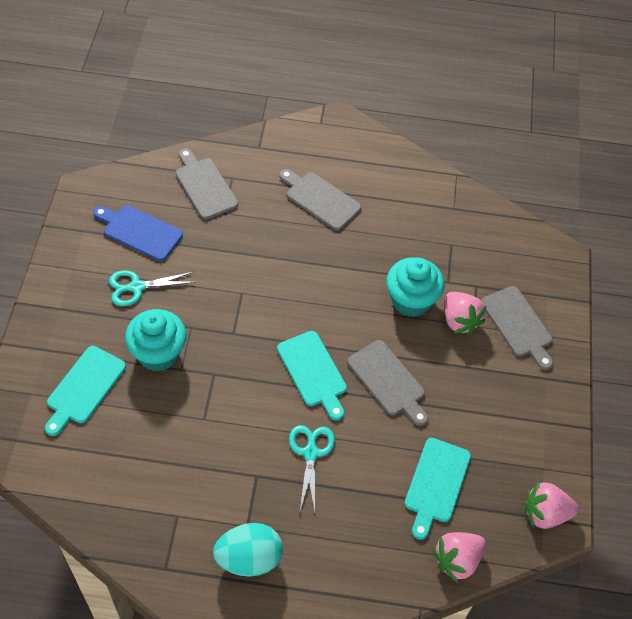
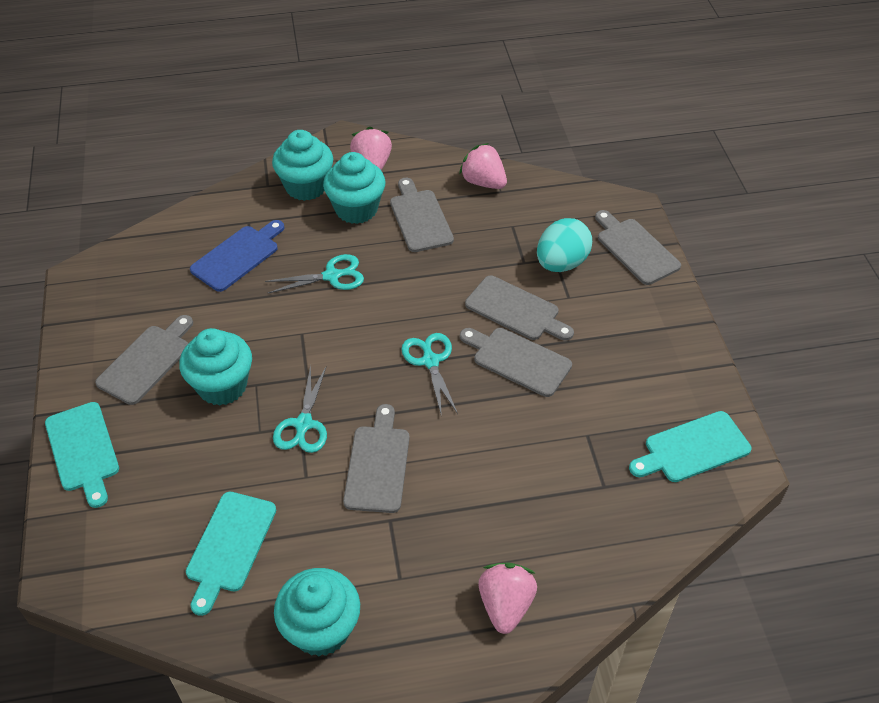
grey cutting board: [176,148,238,220] [279,169,361,230] [347,340,428,426] [481,286,553,370] = 4 -> [95,315,193,405] [343,404,410,513] [390,178,454,252] [460,328,572,397] [465,276,574,341] [595,210,681,285] = 6
turquoise cupcake: [125,309,186,372] [386,257,444,317] = 2 -> [179,328,252,406] [272,130,333,201] [274,568,360,657] [323,152,385,224] = 4
turquoise scissors: [109,270,196,306] [289,425,335,512] = 2 -> [265,254,364,293] [273,365,327,453] [401,333,458,417] = 3

